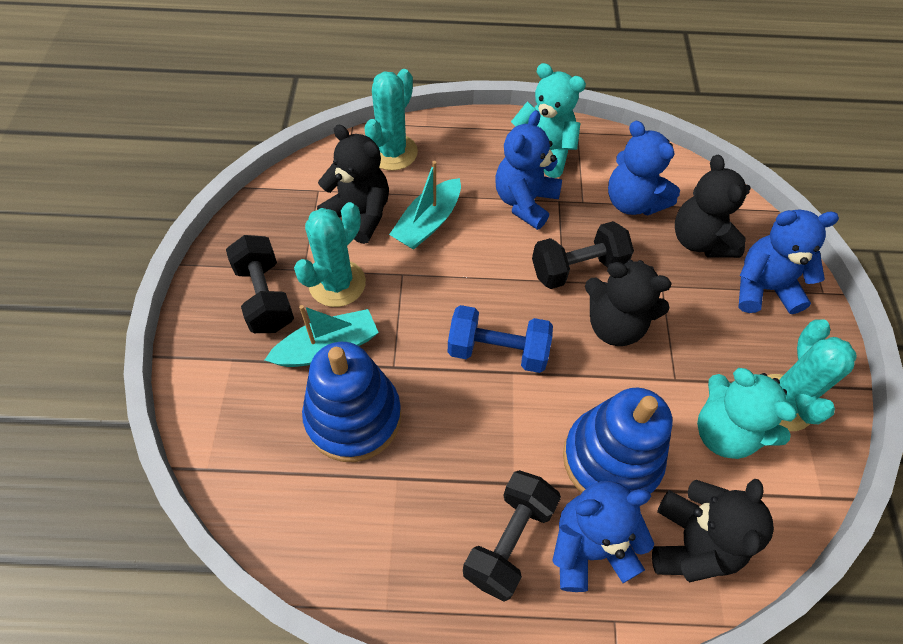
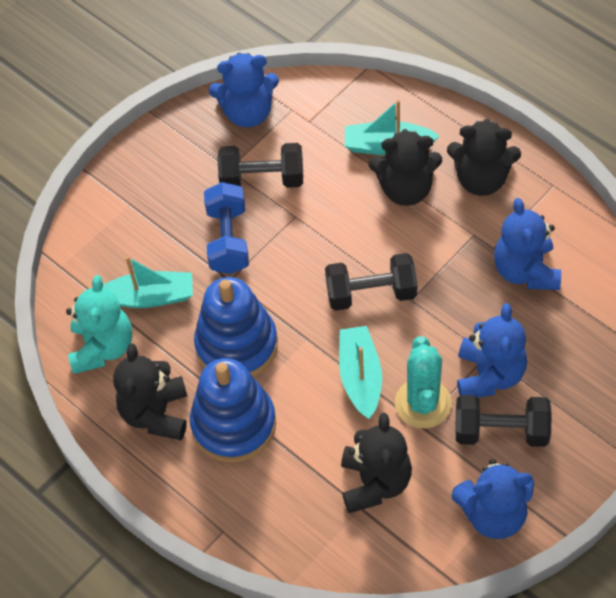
turquoise boat: [265,305,379,367] [389,161,461,250] = 2 -> [103,256,193,308] [339,326,382,419] [345,100,440,155] = 3
turquoise cactus: [294,202,366,307] [364,69,418,171] [767,319,857,431] = 3 -> [395,336,452,429] = 1
turquoise teddy bear: [511,63,586,178] [697,368,797,459] = 2 -> [66,275,132,374] = 1

